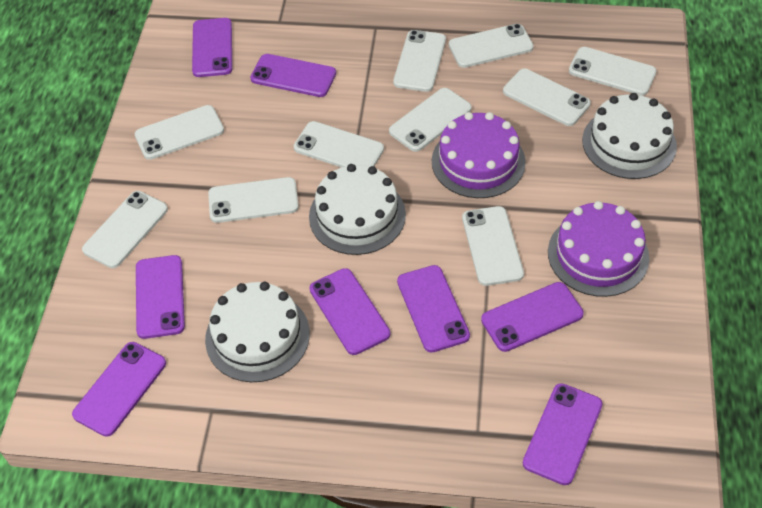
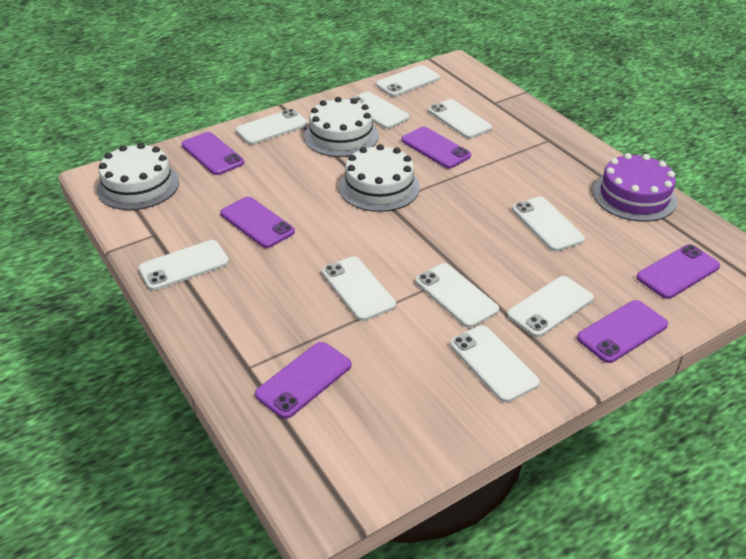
purple cake: [432,112,526,198] [548,201,649,297] = 2 -> [593,153,677,222] = 1
purple phone: [72,342,166,437] [136,255,185,339] [192,18,232,77] [250,54,336,97] [310,268,390,355] [397,265,470,353] [481,282,584,352] [523,383,603,485] = 8 -> [182,132,244,175] [220,197,295,248] [255,342,351,419] [401,127,471,168] [577,300,668,363] [636,244,720,299] = 6

